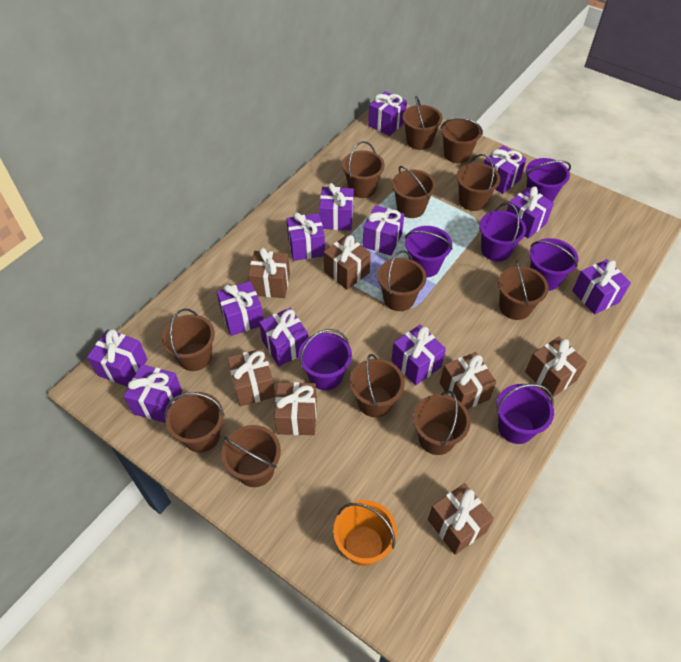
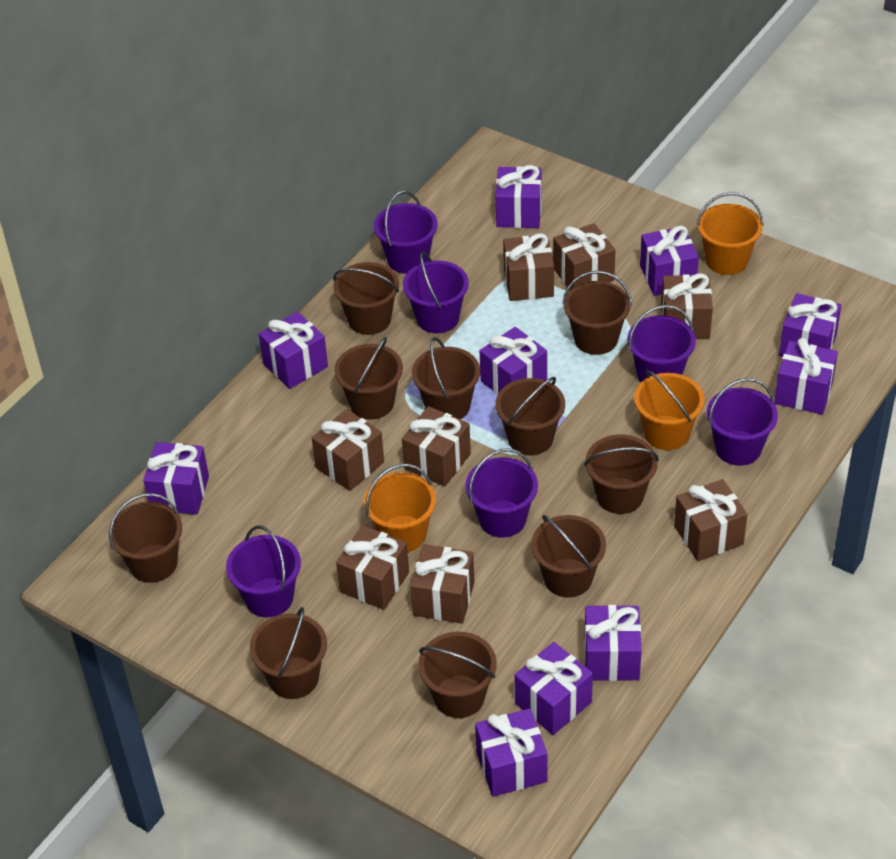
brown bucket: [162,308,215,371] [165,392,225,453] [221,425,281,487] [342,141,385,198] [350,354,405,418] [377,251,426,311] [392,166,436,218] [402,96,443,150] [413,391,471,455] [440,118,483,163] [456,154,500,211] [498,260,549,320] = 12 -> [109,493,182,583] [250,607,327,699] [333,262,399,335] [334,337,403,420] [412,337,480,419] [418,631,497,718] [496,377,565,455] [531,515,606,598] [563,271,632,355] [584,435,659,514] = 10
brown gift: [228,348,275,406] [248,248,290,298] [274,382,317,435] [324,235,371,290] [428,483,494,555] [440,352,496,409] [525,337,587,397] = 7 -> [312,409,384,491] [336,525,409,610] [402,406,471,487] [410,544,474,624] [503,233,554,301] [553,223,615,290] [661,273,713,339] [674,479,747,561] = 8
orange bucket: [333,500,397,566] = 1 -> [363,464,436,552] [634,370,704,450] [697,192,764,275] = 3
purple gift: [87,329,148,387] [124,364,182,423] [217,281,264,336] [259,308,308,366] [286,212,325,261] [319,183,354,231] [363,205,404,256] [368,91,407,136] [391,324,446,385] [484,145,527,194] [507,187,554,239] [572,259,631,314] = 12 -> [143,442,209,515] [259,312,328,389] [475,709,548,797] [480,327,547,395] [496,165,541,228] [514,642,593,735] [585,605,642,681] [640,226,699,296] [774,338,838,415] [779,293,841,357] = 10

